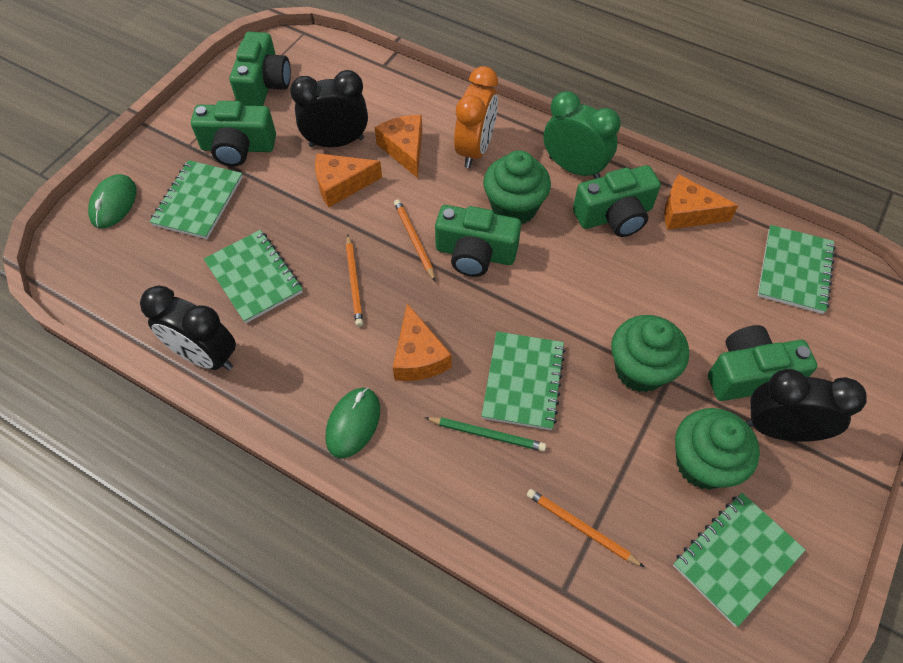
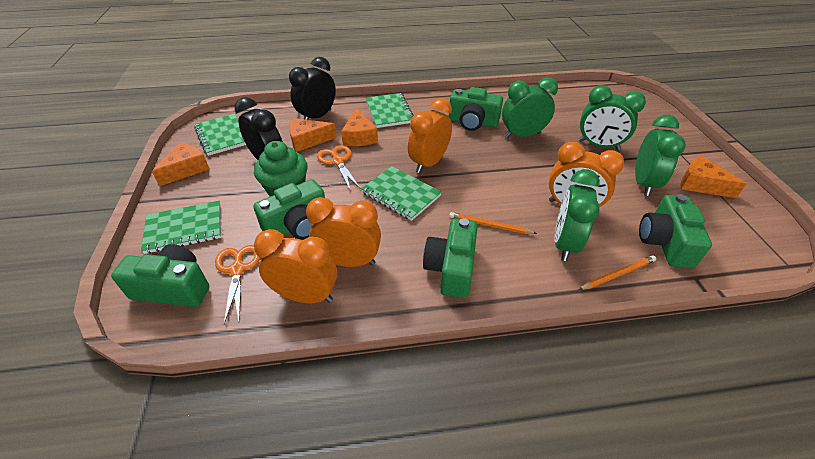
black clock: [140,286,236,370] [290,70,368,147] [746,369,867,442] = 3 -> [235,97,283,160] [289,57,336,120] = 2
green clock: [544,91,620,179] = 1 -> [502,77,558,138] [554,169,600,261] [579,85,646,150] [635,115,686,196] = 4
green cupcake: [483,150,551,224] [611,315,689,392] [675,408,760,490] = 3 -> [254,141,308,196] = 1
green mouse: [88,174,137,228] [326,388,380,458] = 2 -> none = 0
green notebook: [150,160,243,239] [204,230,303,323] [481,332,566,430] [673,493,805,627] [758,225,836,314] = 5 -> [141,201,221,254] [194,114,246,156] [361,166,442,221] [366,93,413,128] = 4
green pencil: [424,417,546,451] = 1 -> none = 0
orange clock: [454,66,498,168] = 1 -> [254,229,337,303] [306,197,381,267] [408,98,452,173] [549,142,624,207] = 4
orange pencil: [346,235,363,327] [394,199,435,281] [527,489,644,567] = 3 -> [449,212,537,234] [578,255,656,290] = 2
orange scissors: none = 0 -> [215,245,260,324] [317,145,361,191] = 2

